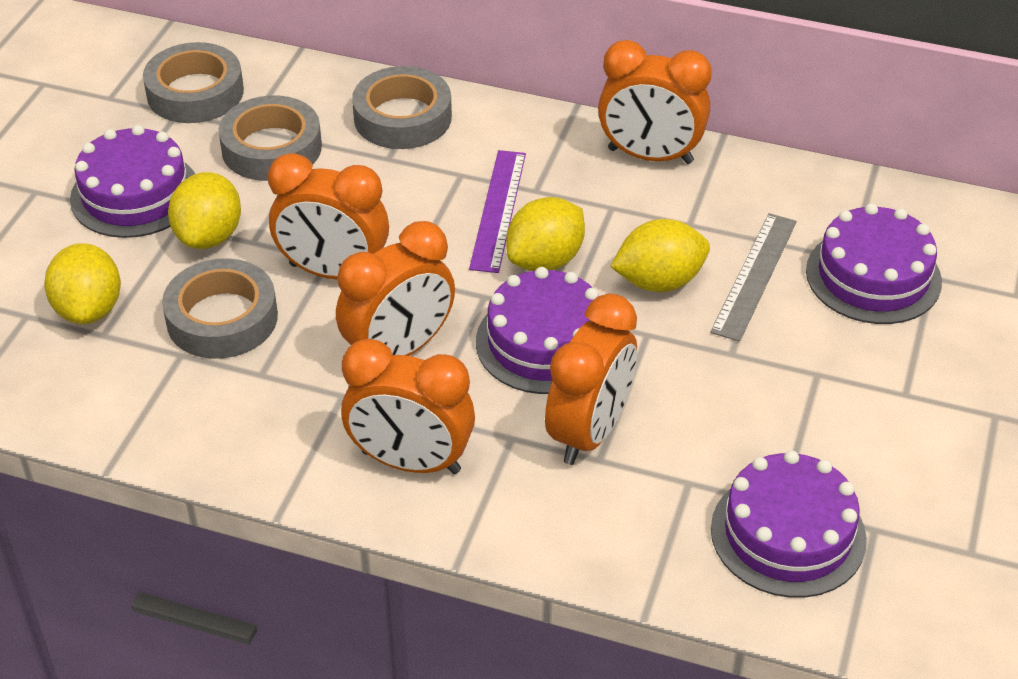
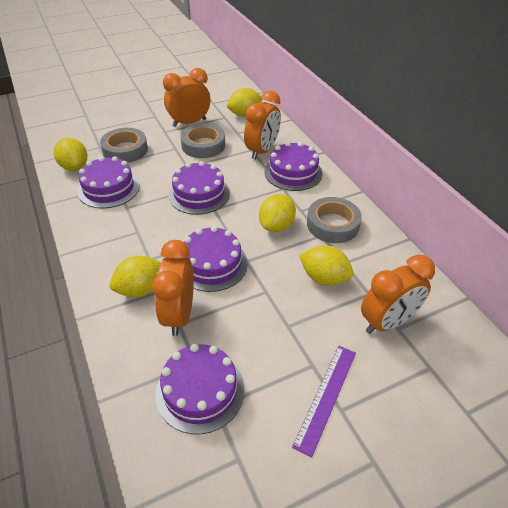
grey ruler: [710,213,797,342] = 1 -> none = 0
grey tape: [143,42,244,123] [162,258,278,359] [218,95,322,181] [352,66,452,149] = 4 -> [100,128,148,163] [180,123,225,158] [307,197,362,243] = 3
orange clock: [268,153,389,279] [336,221,455,356] [341,339,475,474] [545,293,637,465] [598,40,712,164] = 5 -> [152,240,194,336] [163,68,210,127] [244,91,281,160] [361,255,435,334] = 4
purple cake: [70,125,195,238] [476,267,599,394] [711,450,867,598] [806,203,942,324] = 4 -> [78,156,140,208] [156,344,245,434] [169,161,230,215] [184,226,248,292] [264,142,322,191] = 5
yellow lemon: [44,243,121,324] [168,172,241,249] [506,197,585,271] [610,219,710,292] = 4 -> [54,138,87,171] [110,256,161,297] [227,88,262,116] [259,194,296,232] [299,245,354,286] = 5

